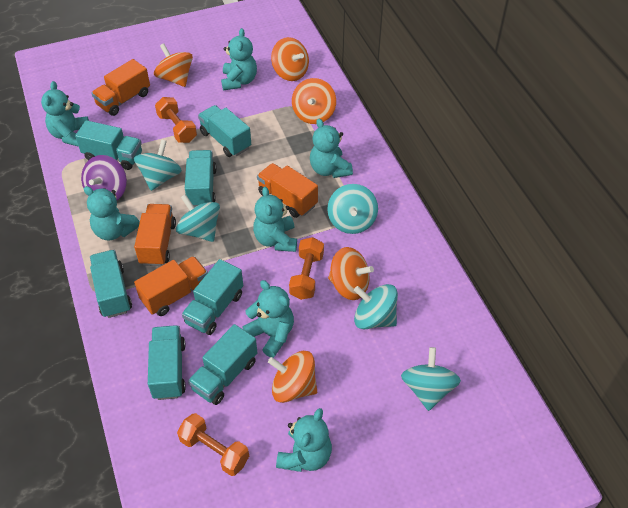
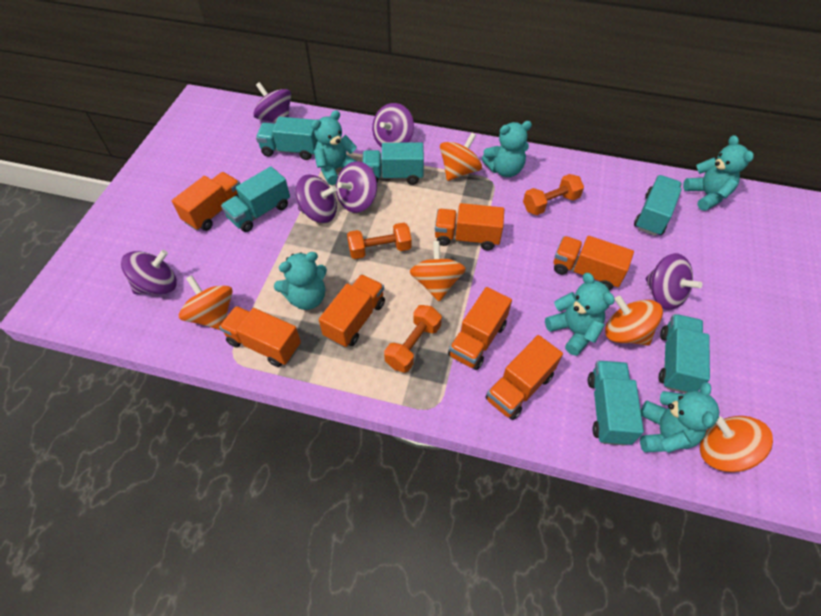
orange truck: [91,59,150,116] [134,204,176,266] [134,256,208,316] [257,163,318,218] = 4 -> [172,172,240,231] [219,306,301,367] [319,274,385,347] [435,203,504,250] [448,287,512,370] [485,335,563,420] [554,236,634,290] = 7
purple spinning top: [81,155,127,200] = 1 -> [121,250,177,294] [253,82,291,123] [296,175,337,223] [336,161,377,213] [372,103,414,148] [646,253,702,310] = 6
turquoise spinning top: [134,139,182,191] [176,194,220,242] [327,184,378,234] [354,284,398,329] [401,347,461,411] = 5 -> none = 0
turquoise teddy bear: [41,81,89,147] [84,186,140,241] [221,28,257,91] [242,280,294,358] [253,187,297,252] [276,408,332,472] [310,119,353,178] = 7 -> [274,252,327,310] [311,110,357,185] [482,121,532,177] [545,273,615,356] [640,382,719,453] [683,135,754,211] = 6
turquoise truck: [75,120,142,170] [90,250,132,318] [148,325,186,400] [182,259,243,335] [185,150,217,208] [188,324,257,405] [198,105,251,157] = 7 -> [221,166,290,232] [256,117,318,160] [362,142,424,185] [588,361,644,446] [634,175,682,236] [659,314,710,393] = 6

